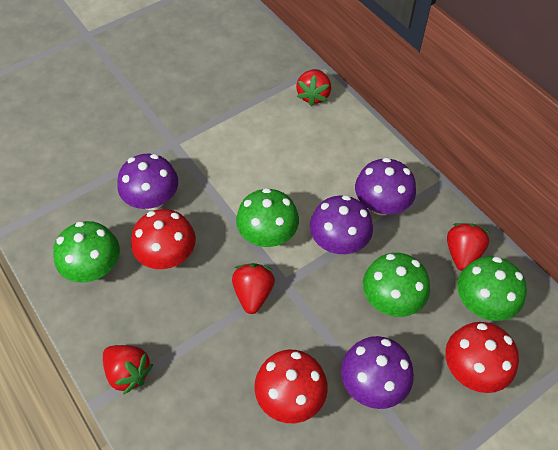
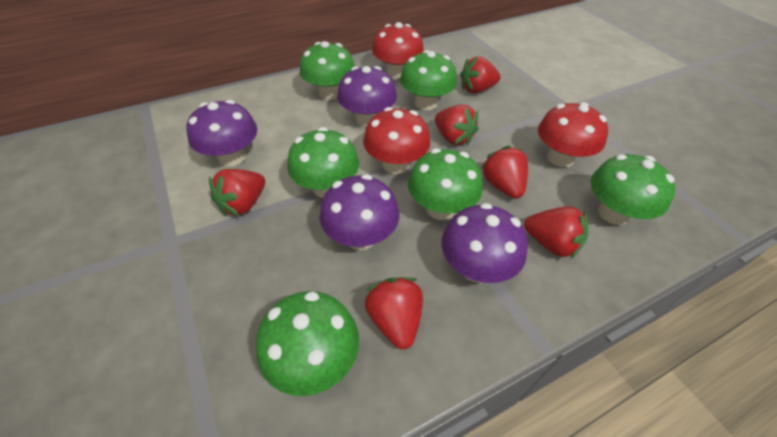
green mushroom: [53,221,120,283] [236,188,299,247] [363,253,430,317] [457,256,527,321] = 4 -> [256,291,359,396] [287,127,359,198] [300,41,355,100] [400,50,457,110] [408,148,483,220] [591,154,675,225] = 6
red strawberry: [103,345,153,395] [232,263,275,314] [296,69,331,106] [447,223,490,271] = 4 -> [209,169,265,216] [365,277,423,349] [435,104,479,145] [460,56,501,93] [481,146,528,199] [524,206,588,260] = 6

